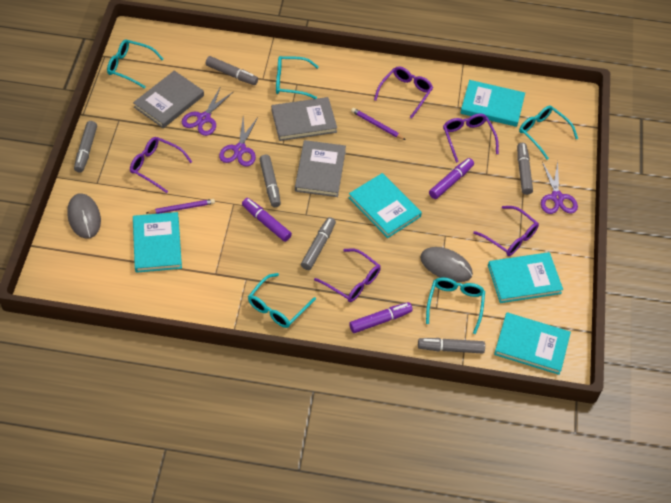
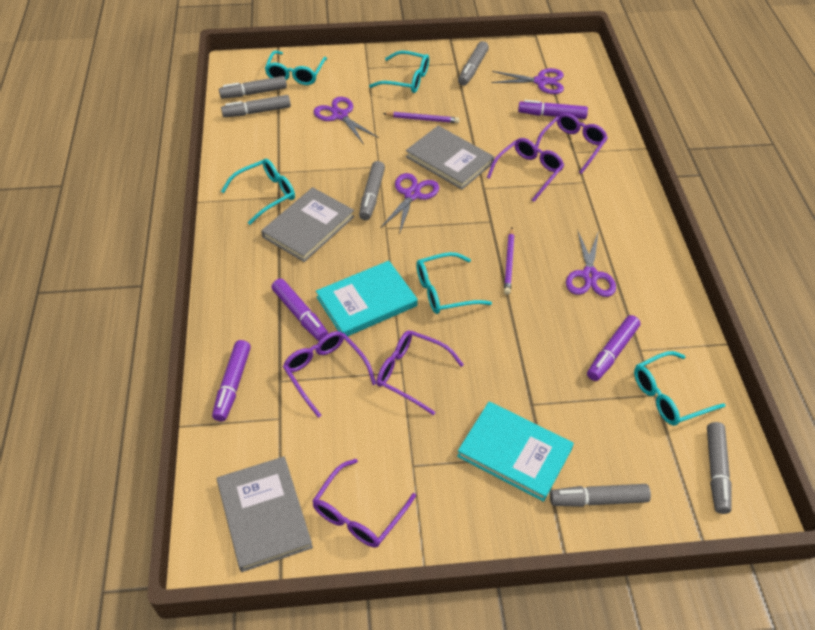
grey mouse: [67,193,101,239] [420,247,473,282] = 2 -> none = 0
purple marker: [242,198,292,242] [349,302,413,333] [429,158,474,199] = 3 -> [212,340,251,421] [271,279,328,341] [518,100,588,119] [587,315,640,381] = 4
purple scissors: [181,86,234,136] [219,117,258,167] [541,161,578,214] = 3 -> [314,97,379,144] [380,173,439,235] [491,68,564,94] [566,230,616,297] = 4
turquoise book: [133,212,182,273] [349,173,422,238] [460,80,525,127] [488,252,563,303] [494,312,571,375] = 5 -> [316,261,418,337] [457,402,574,502] = 2

